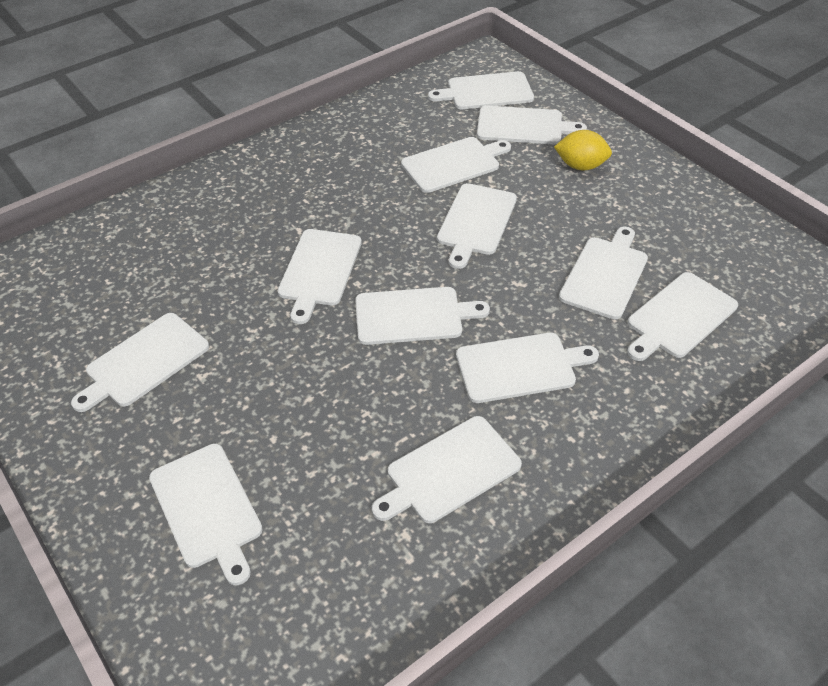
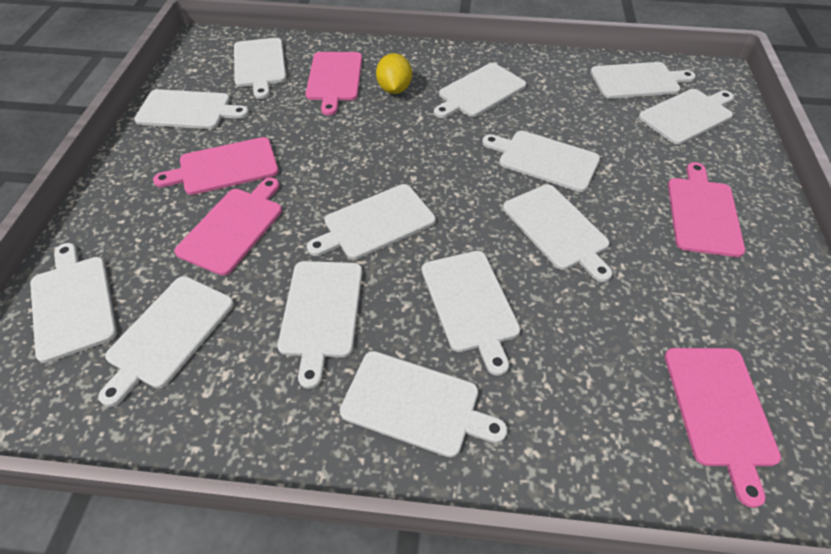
pink cutting board: none = 0 -> [153,137,279,195] [174,178,282,276] [306,52,362,115] [665,348,781,508] [668,162,745,257] = 5
white cutting board: [71,313,209,412] [149,444,263,585] [278,229,362,324] [355,287,490,345] [372,416,522,523] [401,137,511,193] [428,71,534,109] [437,183,517,269] [456,333,599,403] [477,105,587,145] [559,226,648,319] [627,272,738,361] = 12 -> [30,243,117,363] [98,276,234,407] [134,89,249,129] [234,38,286,99] [278,261,362,389] [307,184,436,259] [340,351,507,457] [422,251,520,376] [434,63,526,118] [482,131,600,192] [503,184,613,282] [590,62,696,99] [639,89,734,144] = 13

